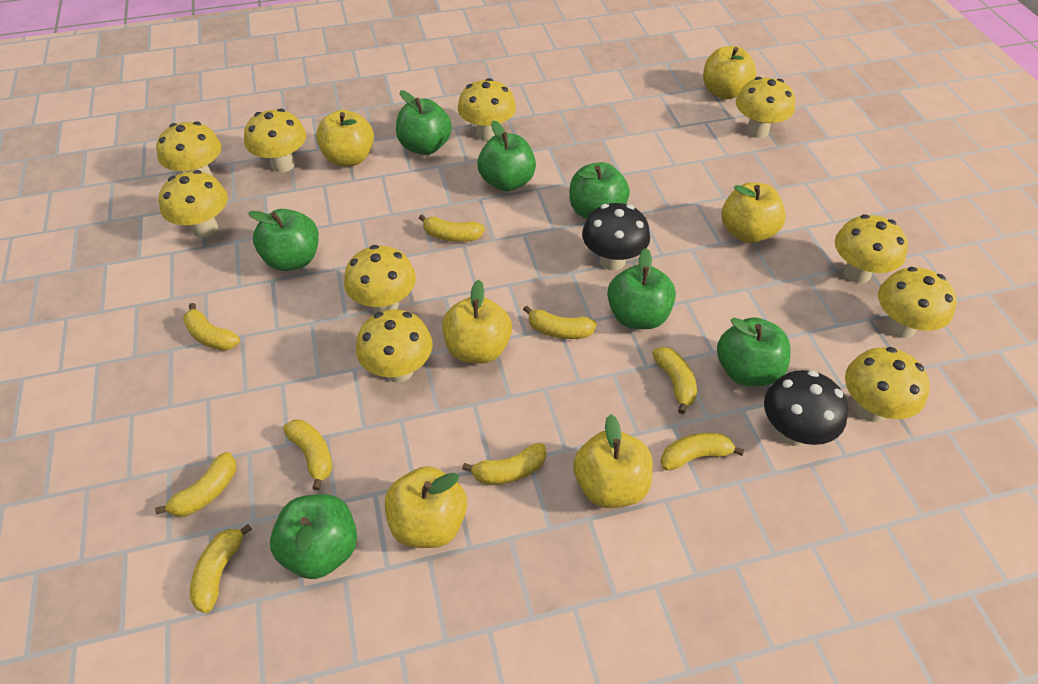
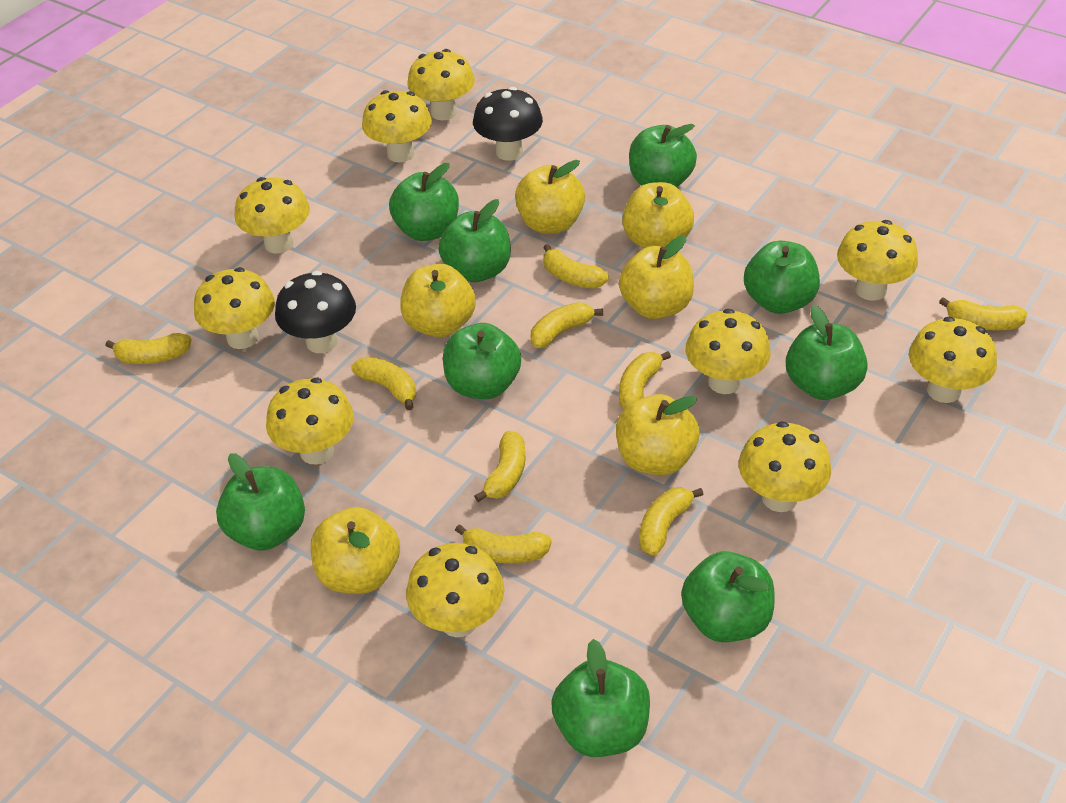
green apple: [248,209,319,271] [270,494,357,579] [396,90,452,155] [477,120,536,191] [570,162,630,219] [607,248,676,329] [717,317,791,386] = 7 -> [216,453,305,551] [389,163,459,241] [438,199,511,282] [443,323,521,399] [551,639,650,757] [629,124,697,187] [681,551,775,642] [744,241,820,314] [786,305,868,400] = 9

